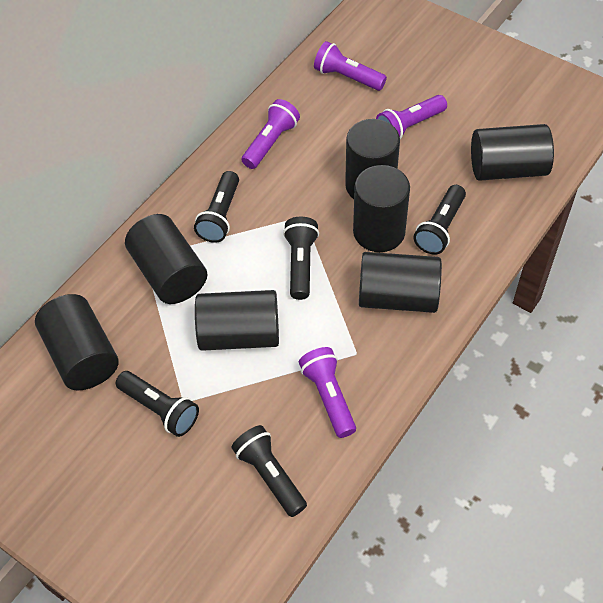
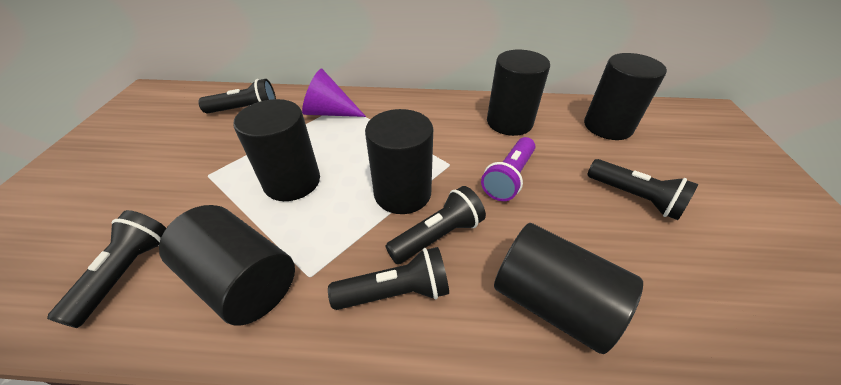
black cylinder: [35,294,119,390] [125,214,207,304] [195,290,279,351] [345,119,400,199] [353,165,410,252] [359,252,442,313] [471,124,554,181] = 7 -> [159,205,295,326] [233,99,320,201] [365,109,433,214] [487,50,550,136] [494,223,643,354] [584,53,667,140] = 6
purple cone: none = 0 -> [302,69,366,117] = 1
purple flashlight: [241,99,300,169] [299,347,356,438] [314,41,387,91] [376,95,447,139] = 4 -> [481,137,535,201] = 1

